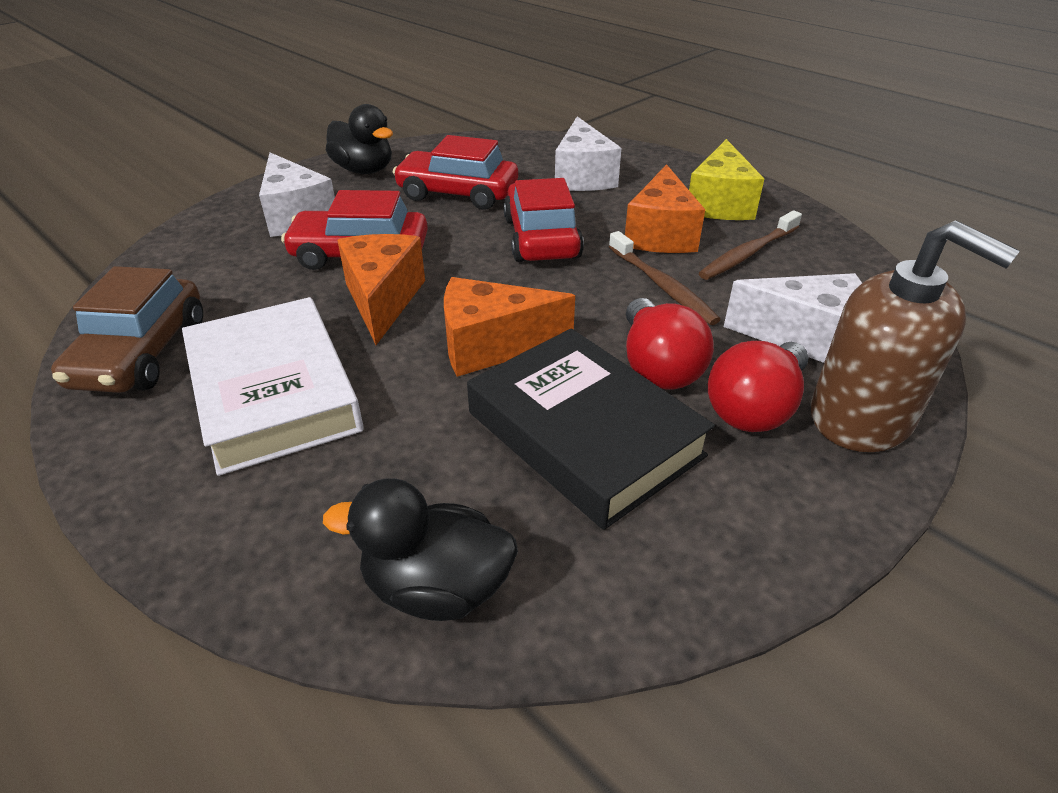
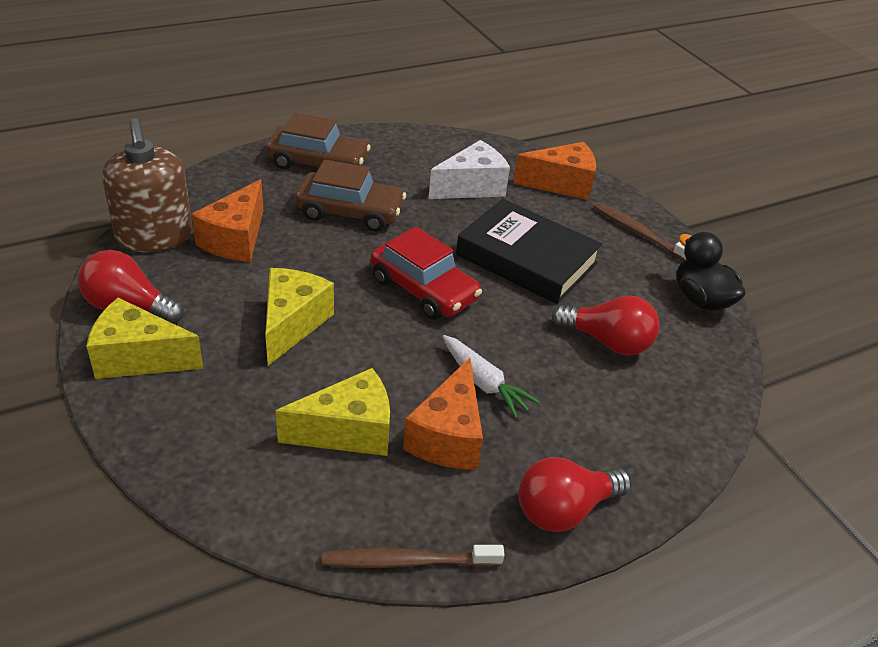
black duck: [323,478,518,621] [326,104,393,174] = 2 -> [676,232,746,311] = 1
brown car: [51,266,203,393] = 1 -> [266,113,371,169] [295,160,406,232] = 2
red car: [281,190,428,270] [393,135,518,210] [503,178,584,262] = 3 -> [371,227,482,320] = 1
red light bulb: [626,298,714,389] [708,341,808,432] = 2 -> [78,250,184,324] [519,457,632,532] [552,295,660,356] = 3
white book: [182,297,364,476] = 1 -> none = 0
white carrot: none = 0 -> [442,335,540,418] = 1
white cheese: [259,153,335,237] [555,116,621,191] [724,273,862,363] = 3 -> [429,140,510,199] = 1
yellow cheese: [689,139,764,220] = 1 -> [86,298,203,379] [265,268,334,366] [276,368,390,456] = 3

